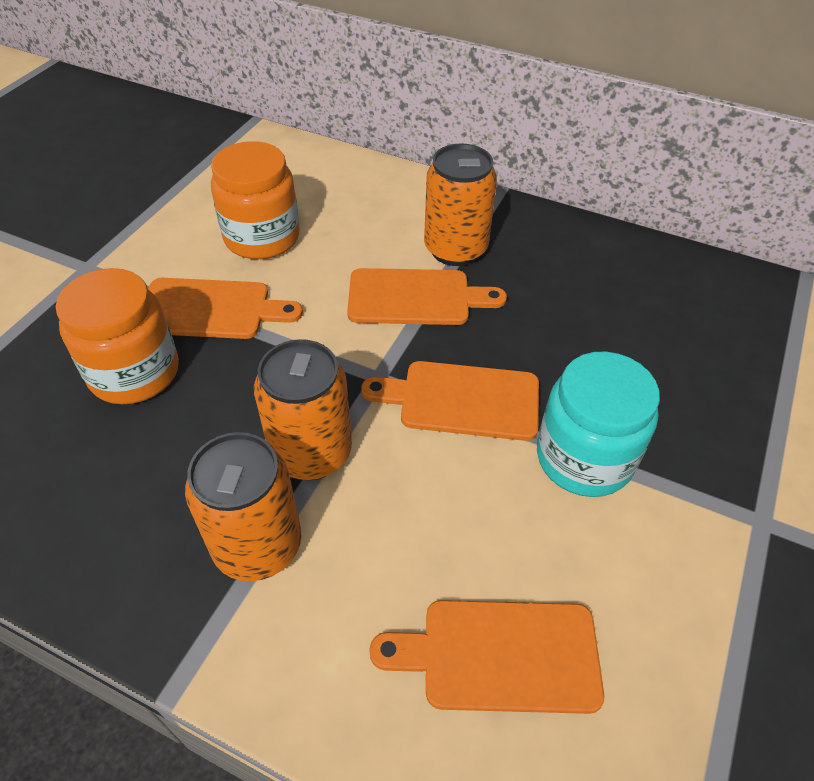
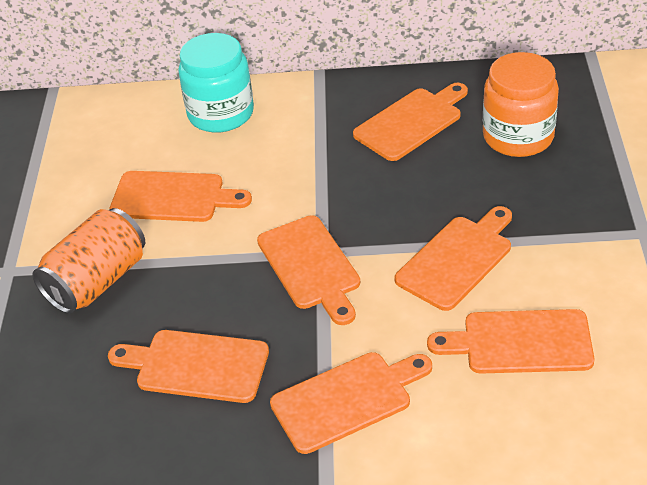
orange can: [185,432,302,581] [254,339,352,480] [424,143,497,266] = 3 -> [32,208,145,314] = 1
orange cutting board: [148,278,303,339] [347,268,507,325] [361,361,539,441] [369,600,604,714] = 4 -> [108,330,269,403] [109,171,252,222] [257,215,360,325] [270,352,432,454] [353,83,468,161] [395,206,512,311] [427,309,595,374] = 7
orange jar: [56,268,179,404] [211,141,300,259] = 2 -> [483,52,559,157] = 1

